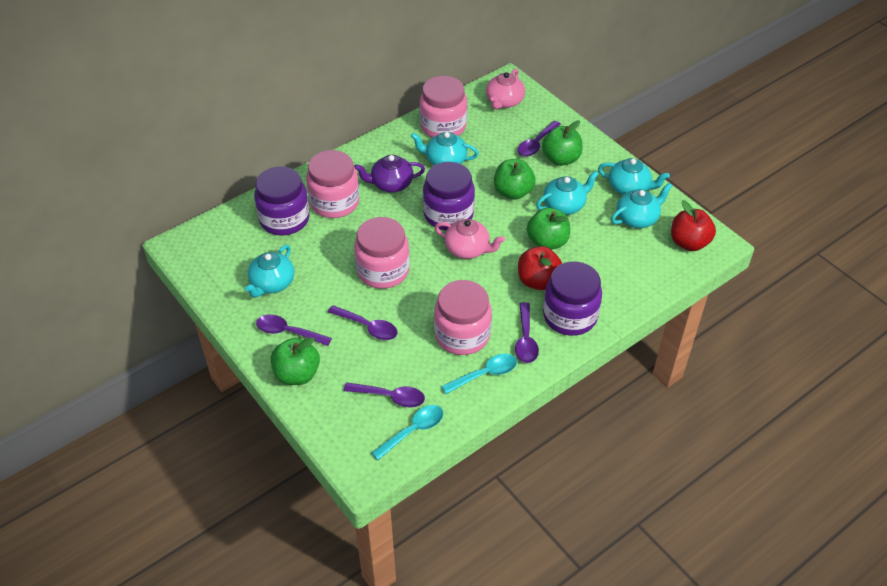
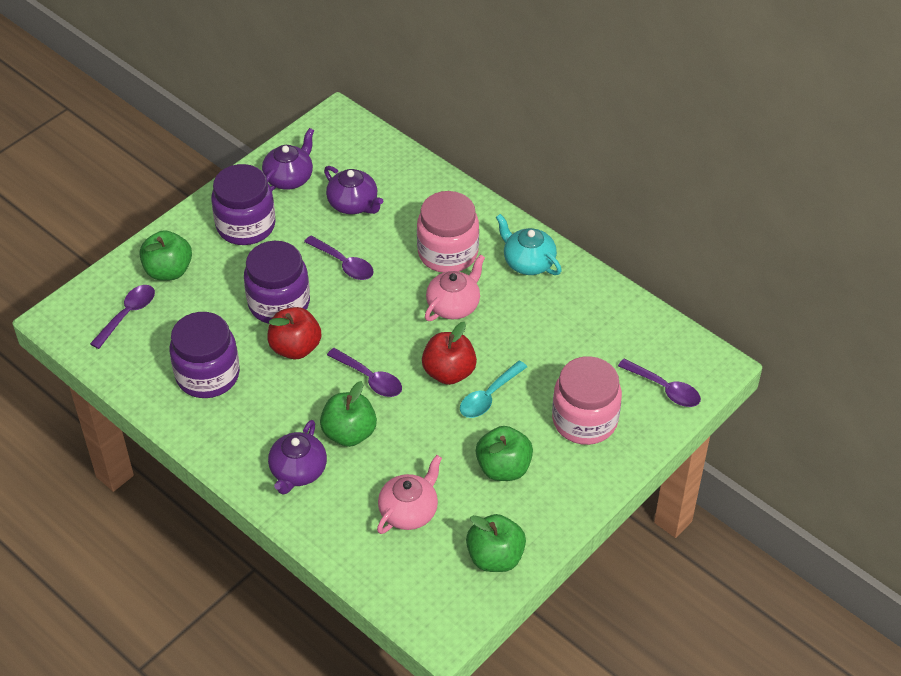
pink jar: [306,150,359,218] [354,217,410,289] [419,76,467,138] [434,280,492,355] = 4 -> [417,191,479,273] [552,356,622,445] = 2
purple spoon: [256,314,332,346] [328,305,398,340] [343,382,425,408] [515,302,539,363] [518,121,561,157] = 5 -> [90,285,155,349] [304,236,374,280] [327,348,402,397] [618,359,701,407] = 4
purple teapot: [354,155,425,192] = 1 -> [262,128,314,191] [268,420,327,495] [324,166,383,214] = 3
turquoise spoon: [372,405,443,460] [441,354,517,394] = 2 -> [460,360,527,418] = 1
turquoise teapot: [245,245,294,298] [411,132,479,165] [536,171,599,215] [598,158,670,195] [611,183,672,228] = 5 -> [496,214,562,275] = 1

